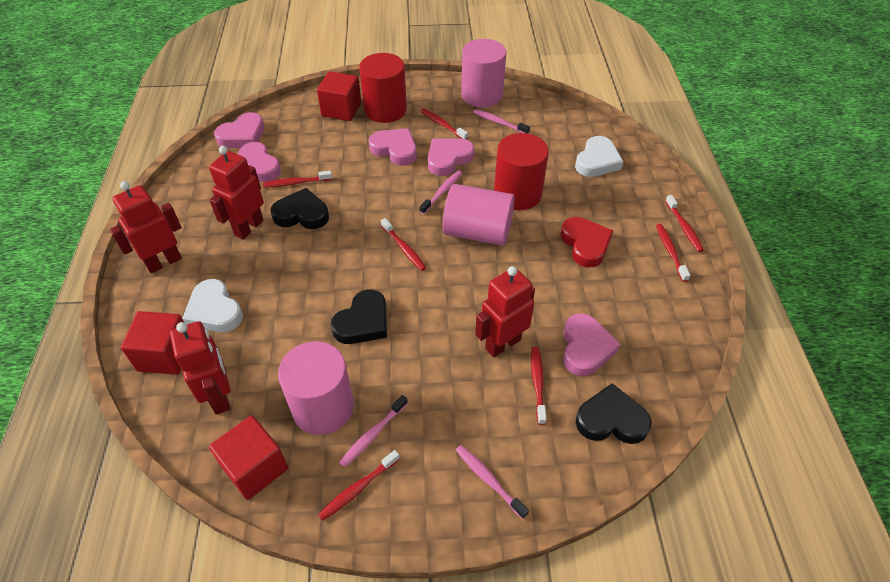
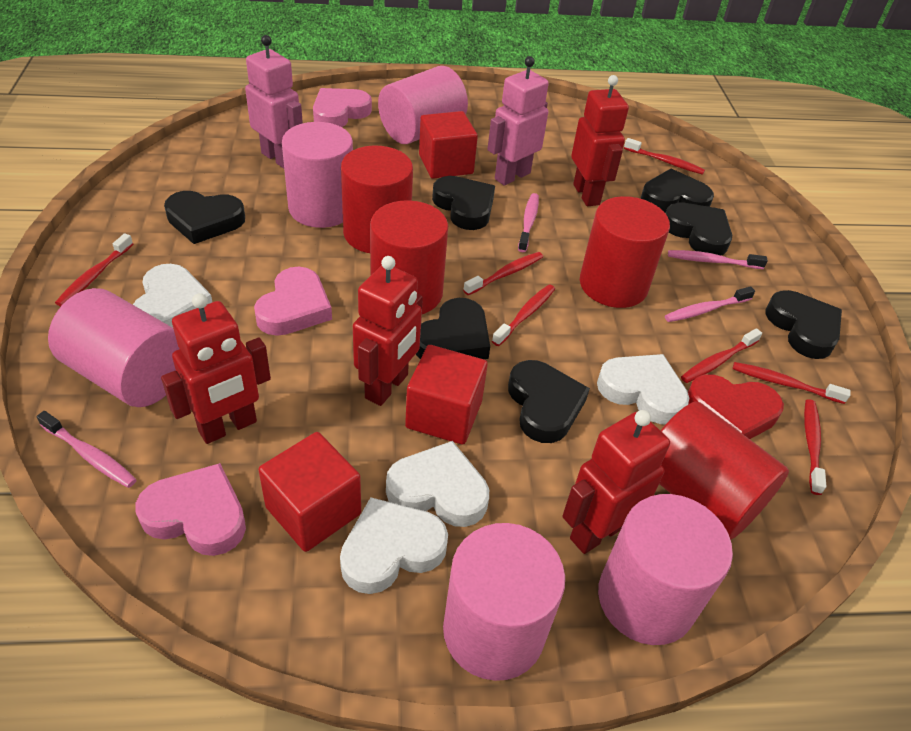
black heart: [270,188,329,229] [331,289,387,344] [576,383,652,444] = 3 -> [164,191,245,244] [416,298,490,359] [432,176,495,230] [508,360,590,443] [641,168,714,213] [665,202,732,255] [766,290,842,359] = 7
pink cylinder: [278,341,354,435] [443,184,515,246] [461,39,506,108] = 3 -> [48,288,180,407] [282,122,353,228] [378,66,468,144] [443,523,565,681] [598,494,733,645] = 5
pink heart: [214,112,264,148] [238,142,281,182] [369,128,417,166] [428,138,474,176] [563,313,620,376] = 5 -> [136,463,246,556] [254,267,332,336] [313,88,372,127] = 3
pink robot: none = 0 -> [245,35,303,169] [487,56,549,186] = 2
red cylinder: [359,53,407,123] [494,133,549,210] = 2 -> [341,146,413,253] [370,200,448,314] [580,196,670,308] [659,401,789,540] = 4
white heart: [182,279,243,332] [575,136,624,177] = 2 -> [133,264,212,328] [340,497,448,594] [386,441,489,527] [597,354,689,424] = 4

